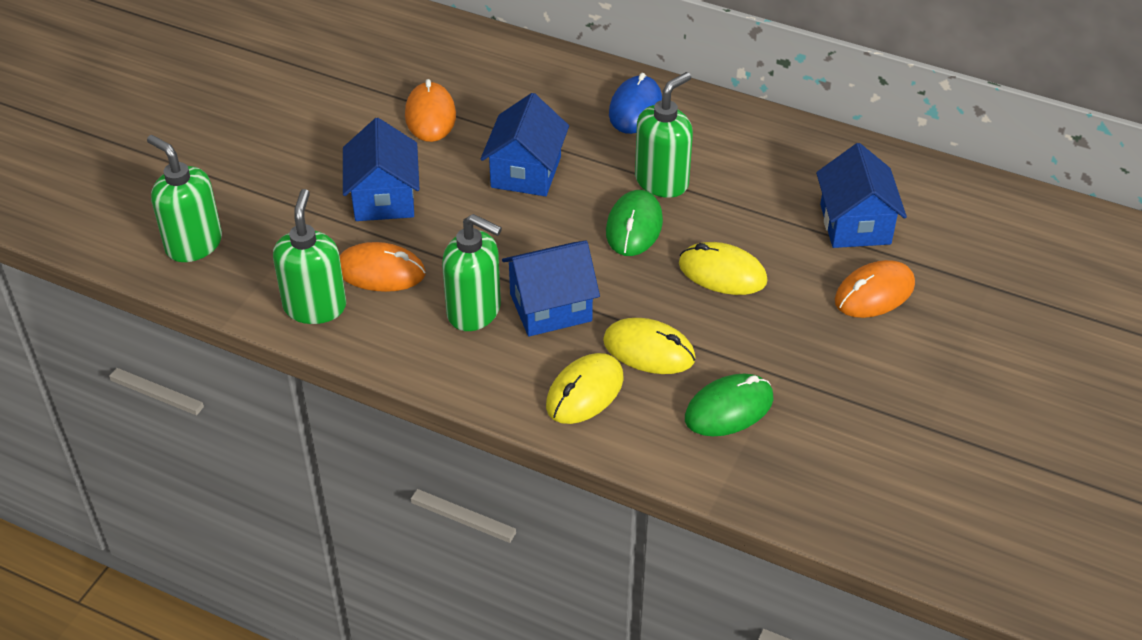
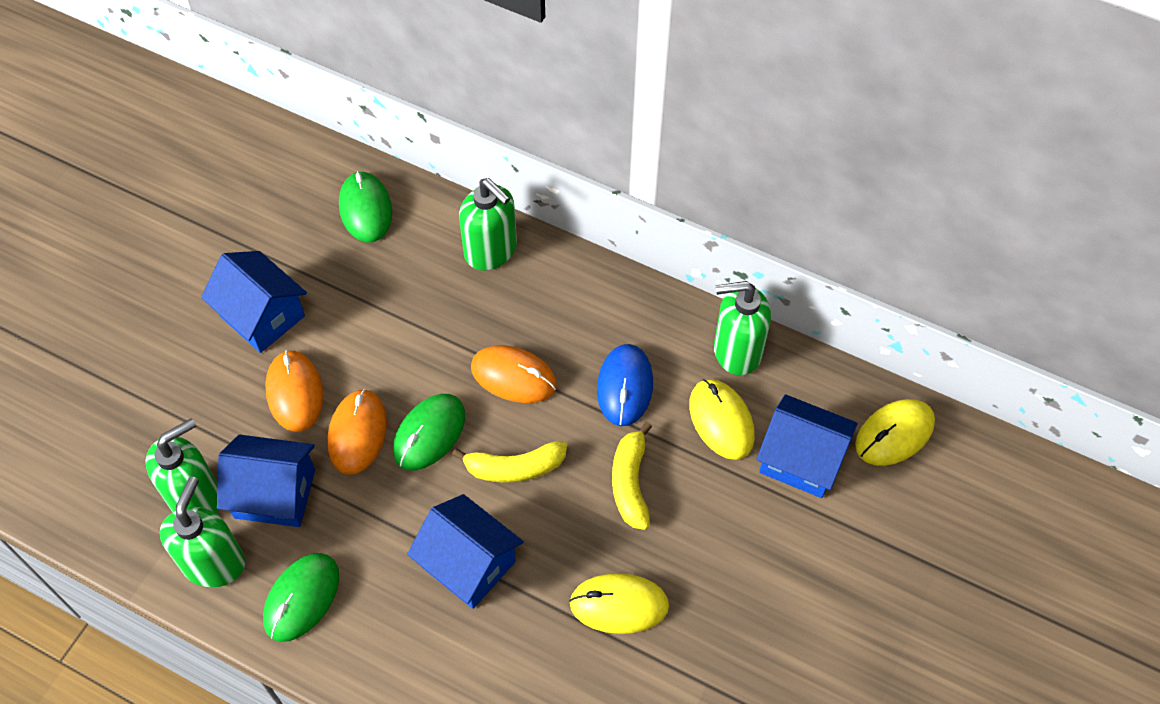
green mouse: [606,190,663,256] [685,373,773,436] = 2 -> [263,553,339,642] [339,171,392,242] [393,394,465,470] = 3
yellow banana: none = 0 -> [452,441,567,483] [612,422,652,530] = 2

